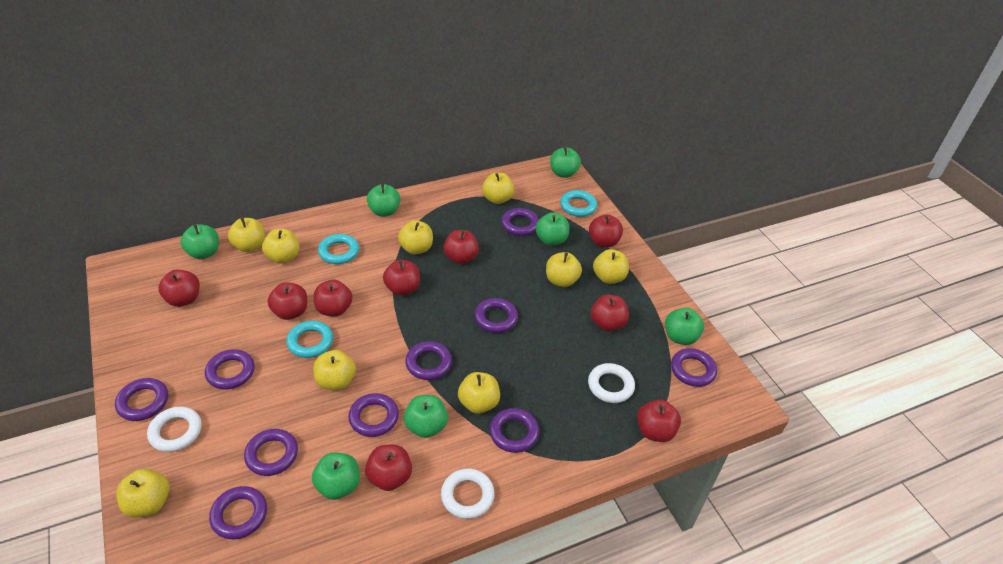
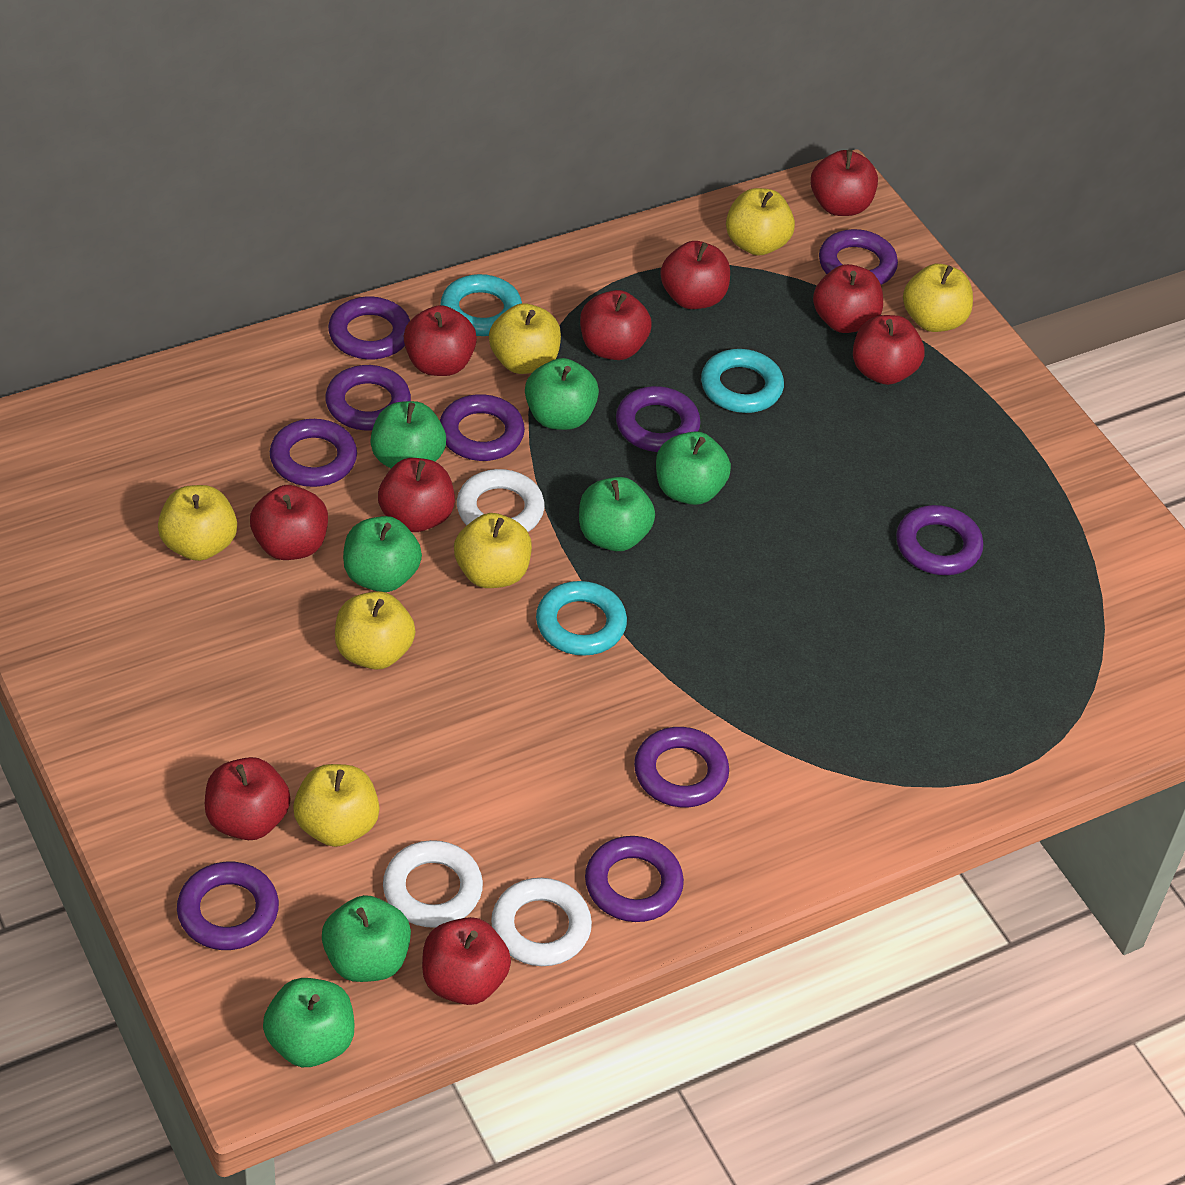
red apple: [158,270,200,307] [268,282,307,320] [314,280,353,317] [365,445,412,491] [383,260,420,296] [443,230,479,264] [589,214,623,247] [591,294,629,331] [637,400,681,442] = 9 -> [205,757,291,840] [250,485,328,560] [378,458,455,532] [404,305,477,376] [422,917,511,1005] [580,290,652,360] [660,241,730,309] [811,150,878,216] [813,264,883,333] [853,315,925,385] = 10
yellow apple: [116,469,169,518] [228,218,265,252] [262,229,299,264] [314,350,356,390] [398,220,433,254] [458,372,500,414] [482,172,514,204] [546,252,582,287] [593,249,629,284] = 9 -> [158,485,237,561] [293,764,380,847] [335,591,416,669] [454,513,532,588] [489,303,561,374] [726,188,795,256] [903,264,973,332] = 7

